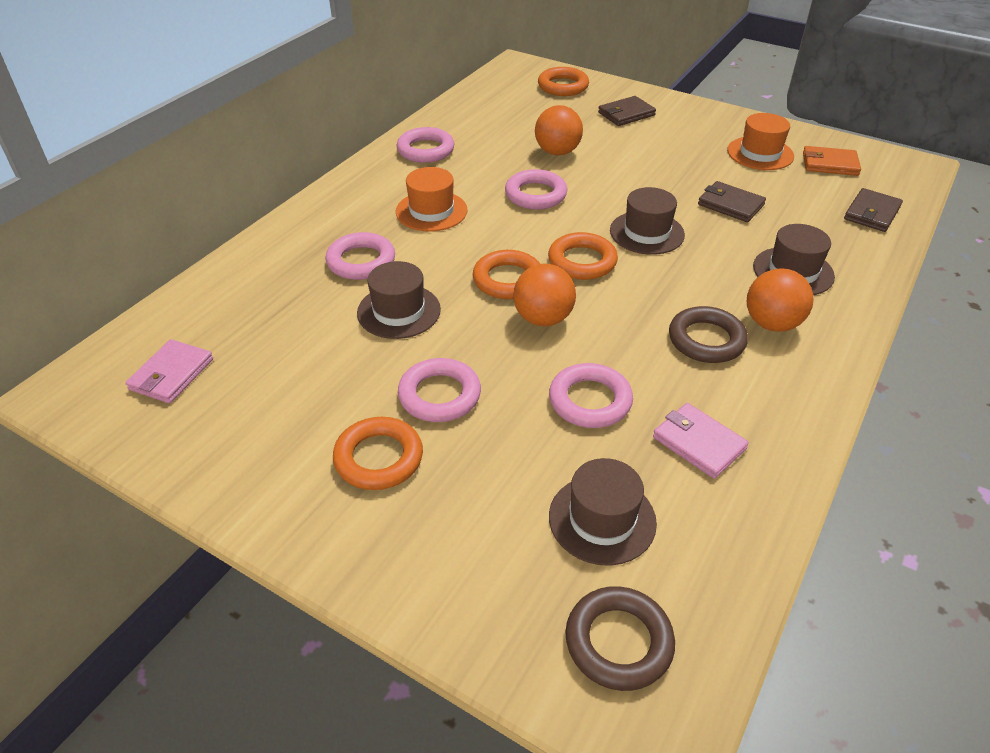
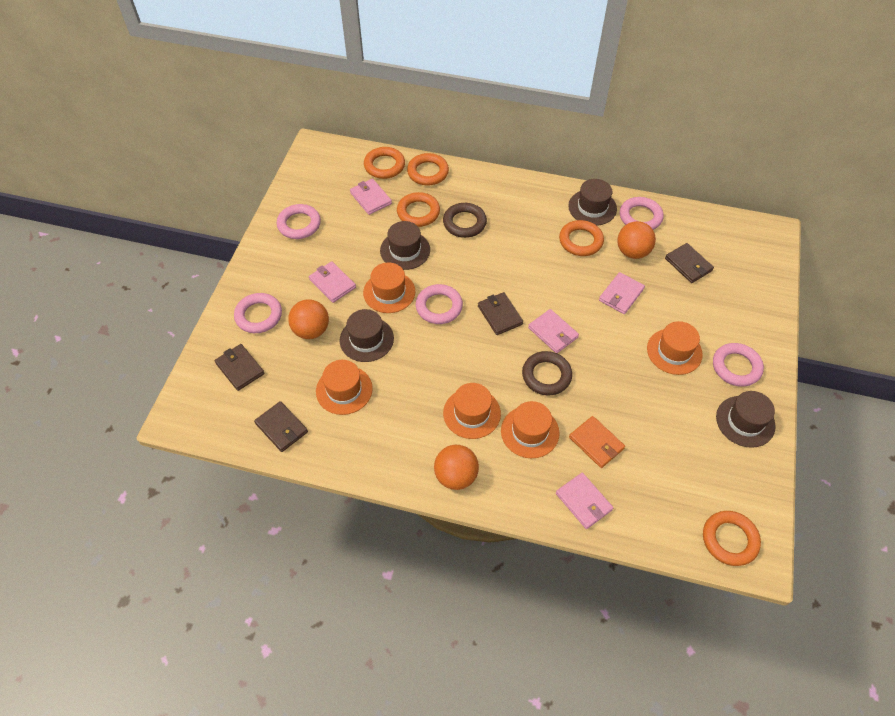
brown wallet: [598,96,656,126] [698,181,766,222] [844,188,903,232] = 3 -> [214,344,265,391] [254,401,308,452] [478,292,523,335] [665,243,714,283] = 4
orange hat: [396,167,468,232] [727,113,794,170] = 2 -> [316,360,373,415] [363,262,415,313] [443,383,501,439] [501,401,560,458] [647,321,703,375] = 5
orange ring: [333,417,423,490] [473,250,540,299] [538,67,589,96] [548,232,618,280] = 4 -> [364,147,405,179] [397,192,440,227] [407,153,449,185] [559,220,604,256] [703,511,761,566] = 5
pink wallet: [125,339,213,403] [653,403,749,479] = 2 -> [309,261,356,303] [350,179,392,215] [528,309,579,353] [556,473,613,529] [599,272,645,314] = 5

